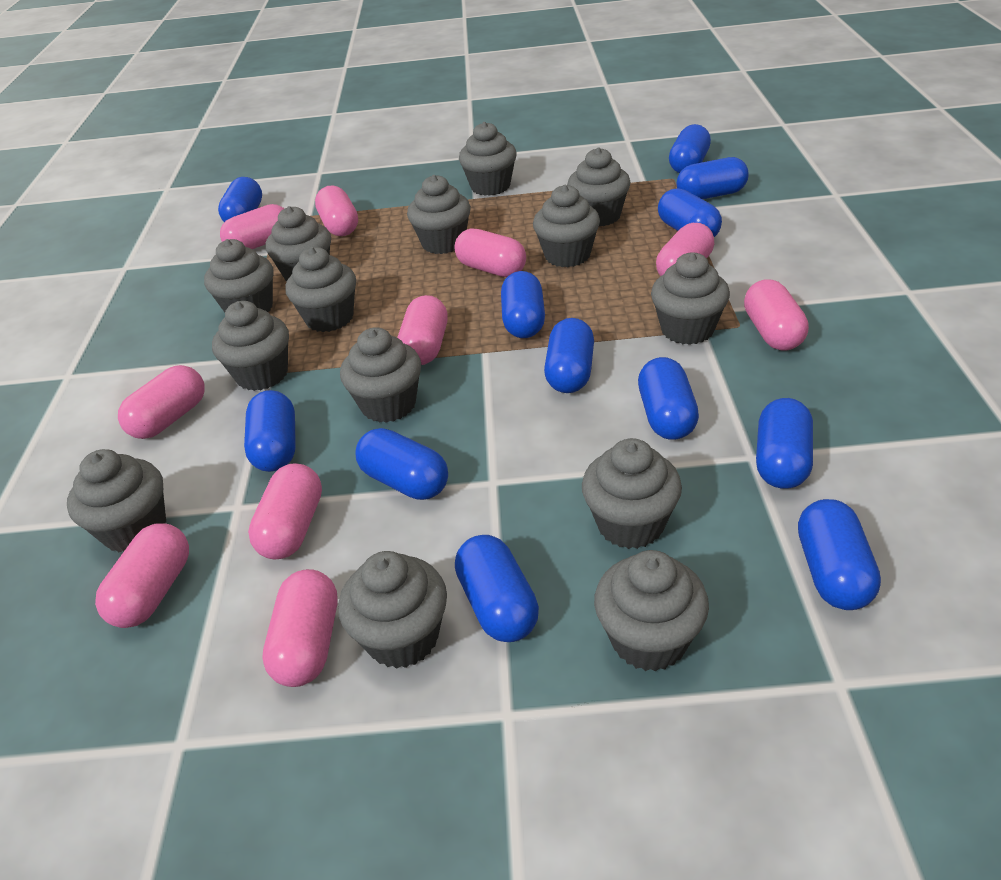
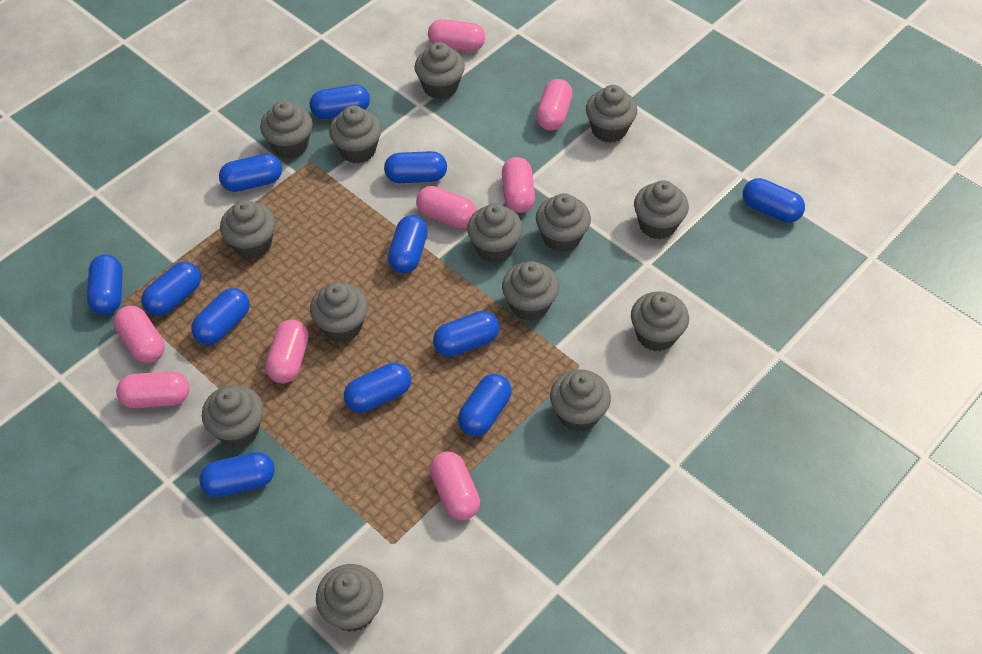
pink capsule: [95,523,189,628] [118,365,204,439] [220,204,284,249] [248,463,322,559] [263,569,337,687] [315,185,358,236] [397,295,448,365] [454,229,526,277] [656,223,714,276] [744,279,809,351] = 10 -> [114,306,165,363] [116,371,190,408] [265,319,309,383] [416,186,477,229] [428,19,485,51] [430,451,480,521] [502,157,535,213] [536,79,573,131] = 8

